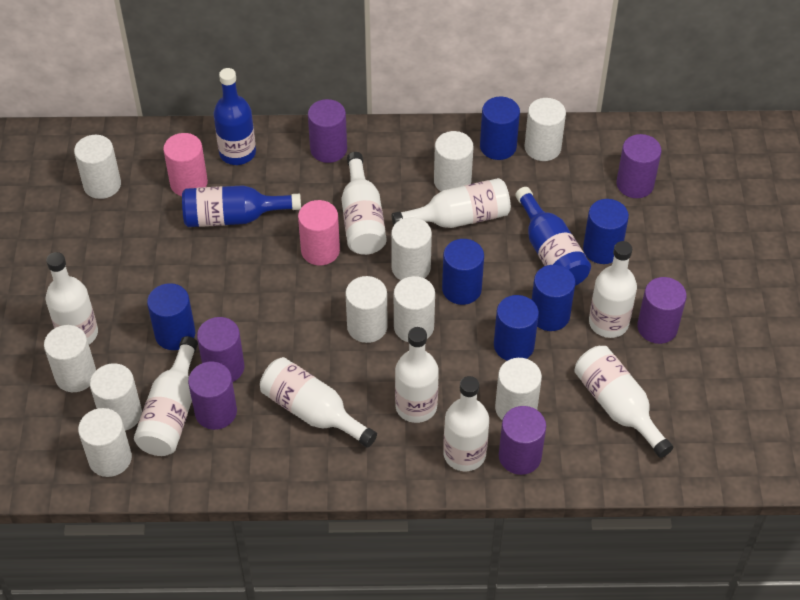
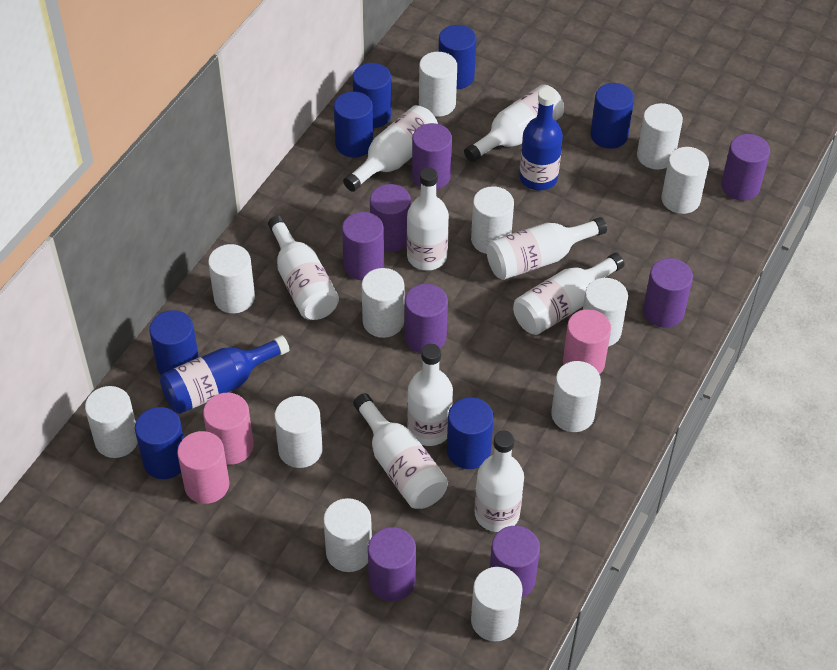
blue bottle: [182,185,301,227] [213,68,256,165] [515,187,591,286] = 3 -> [160,336,289,414] [519,88,563,190] = 2
blue cylinder: [147,283,195,350] [442,239,484,305] [480,96,520,160] [494,295,539,361] [532,265,576,331] [583,199,629,264] = 6 -> [135,407,184,479] [149,310,199,375] [334,92,373,158] [353,63,391,128] [438,25,476,89] [447,397,494,469] [590,83,634,149] = 7
pink cylinder: [163,133,208,196] [298,200,340,265] = 2 -> [177,431,229,504] [203,393,253,465] [563,309,611,375] = 3
purple cylinder: [188,362,237,430] [197,317,245,382] [308,99,347,163] [499,406,546,475] [616,134,661,198] [637,277,687,344] = 6 -> [342,212,384,280] [368,527,416,601] [370,184,411,252] [405,284,448,353] [412,123,452,189] [490,526,540,598] [643,258,693,328] [721,134,770,201] = 8
white cylinder: [44,325,96,392] [74,135,121,199] [78,408,132,477] [90,363,142,431] [345,276,388,343] [391,217,432,280] [394,276,435,342] [434,131,473,192] [495,358,542,420] [525,98,566,161] = 10 -> [85,386,138,458] [208,244,255,313] [274,396,323,468] [323,498,372,572] [361,268,404,338] [419,52,457,117] [471,186,514,254] [471,567,523,641] [551,361,601,432] [583,278,628,347] [637,103,683,170] [662,147,709,214] = 12

